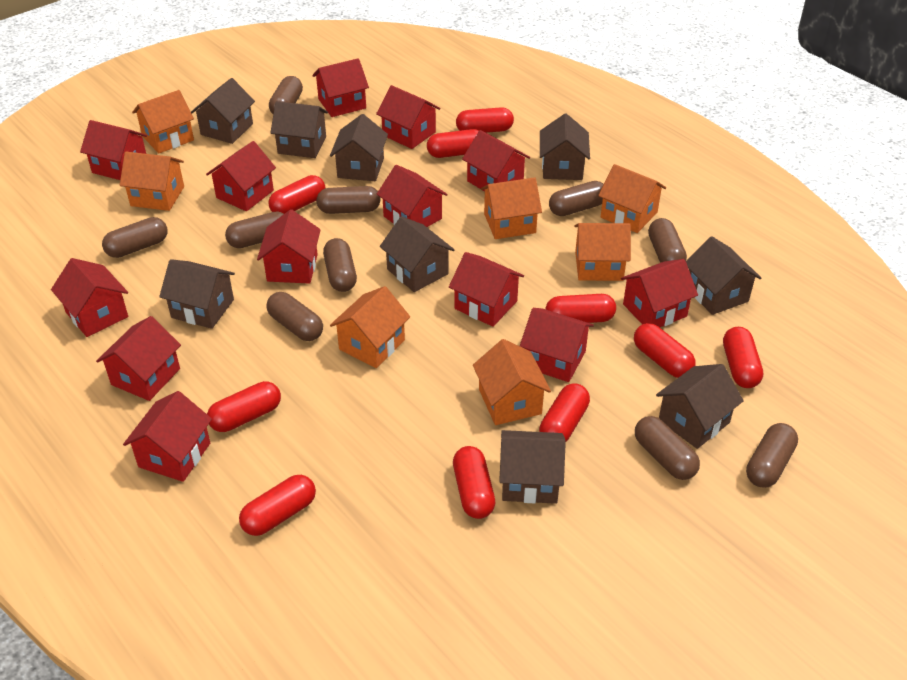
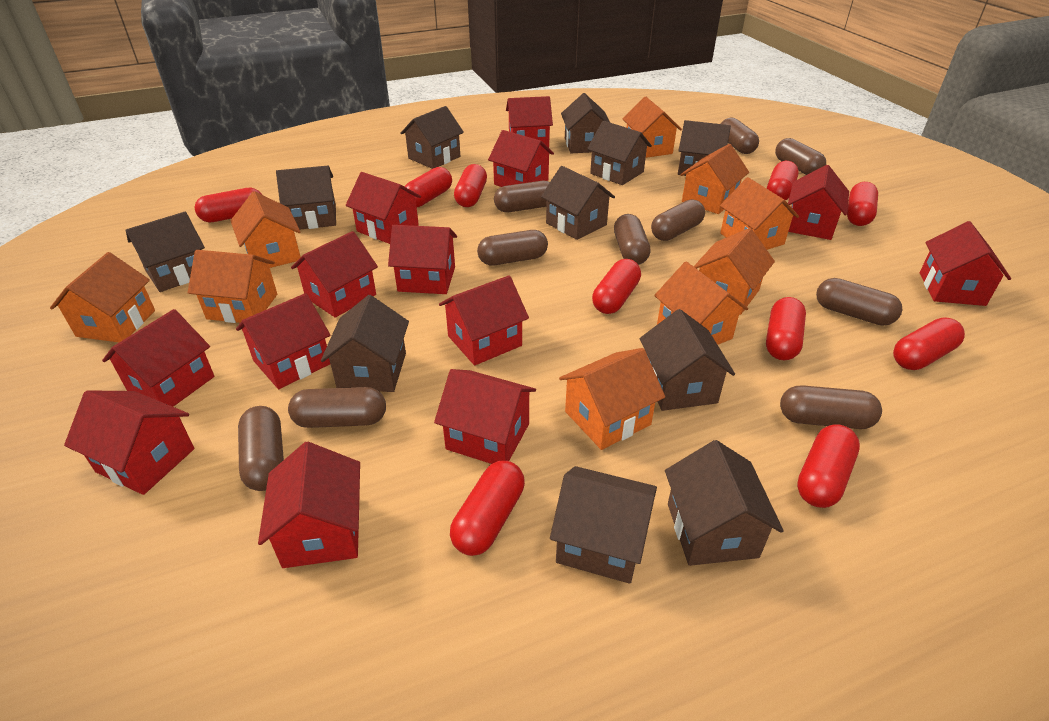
brown house: [159,259,235,329] [191,78,255,144] [270,101,328,158] [330,114,388,181] [380,216,454,292] [499,430,566,504] [540,113,590,180] [656,364,744,449] [686,236,761,315] = 9 -> [126,212,205,292] [276,166,336,230] [321,295,409,392] [400,106,464,169] [541,166,615,240] [550,466,657,584] [561,93,610,153] [587,121,652,185] [640,309,735,411] [665,440,784,566] [678,120,731,176] = 11
orange house: [120,152,184,211] [132,90,194,153] [330,286,410,368] [473,339,551,425] [481,177,542,239] [574,223,631,281] [598,164,666,233] = 7 -> [50,252,155,342] [188,250,277,323] [231,191,301,268] [559,348,665,450] [622,97,682,158] [654,261,748,345] [680,144,749,214] [693,228,775,315] [720,177,799,250] = 9

